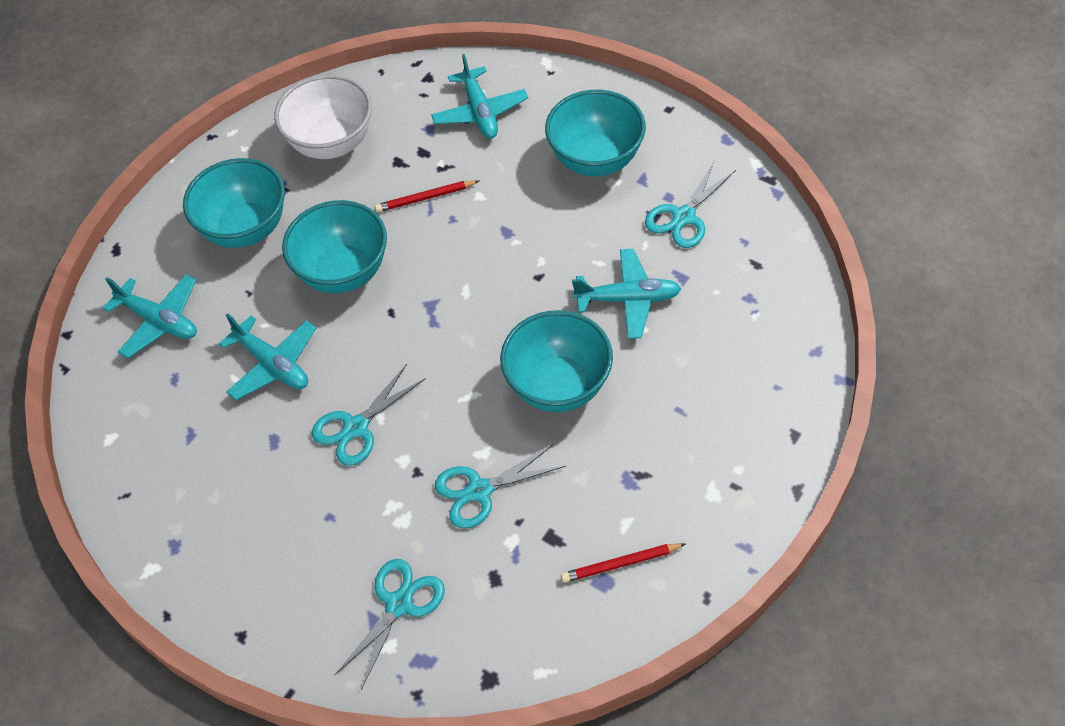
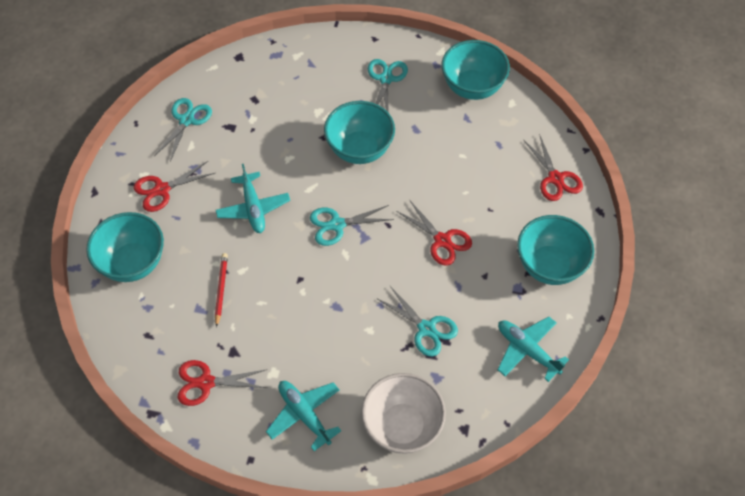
red pencil: [375,180,479,212] [561,543,685,583] = 2 -> [215,253,228,327] = 1
red scissors: none = 0 -> [134,161,215,212] [178,360,268,406] [397,201,472,266] [524,134,583,201] = 4
turquoise plane: [103,275,197,358] [219,313,316,400] [431,54,528,139] [572,249,681,339] = 4 -> [216,164,290,233] [266,381,341,451] [498,317,569,382] = 3

